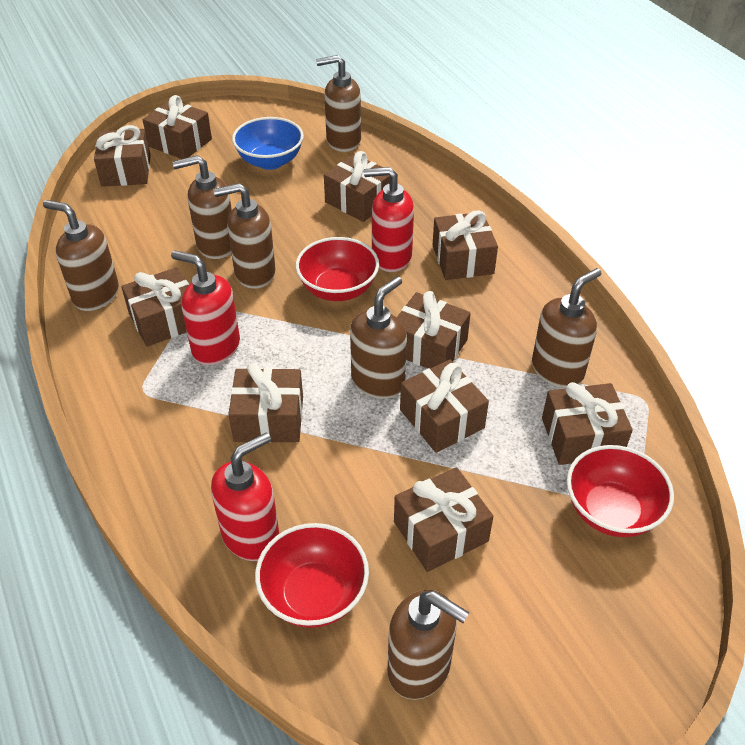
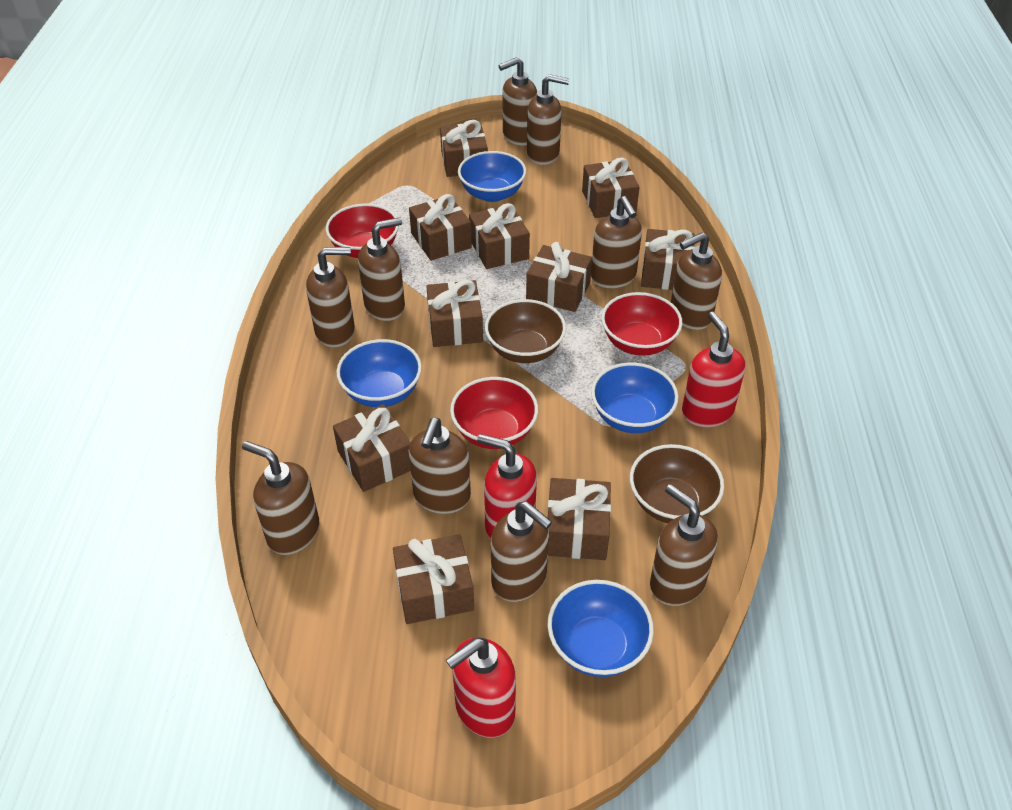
blue bowl: [232,117,304,170] = 1 -> [336,339,422,407] [458,151,526,202] [547,580,654,677] [591,363,679,433] = 4
brown bowl: none = 0 -> [485,299,566,363] [630,444,724,523] = 2
brown soap dispenser: [43,200,119,311] [172,155,232,259] [213,183,276,289] [316,55,361,152] [350,276,407,399] [388,590,469,700] [532,268,602,388] = 7 -> [242,441,319,555] [306,247,355,347] [358,217,405,321] [409,418,471,514] [491,501,552,602] [498,57,537,146] [527,74,569,165] [591,196,642,288] [650,484,718,606] [671,232,722,330] = 10

